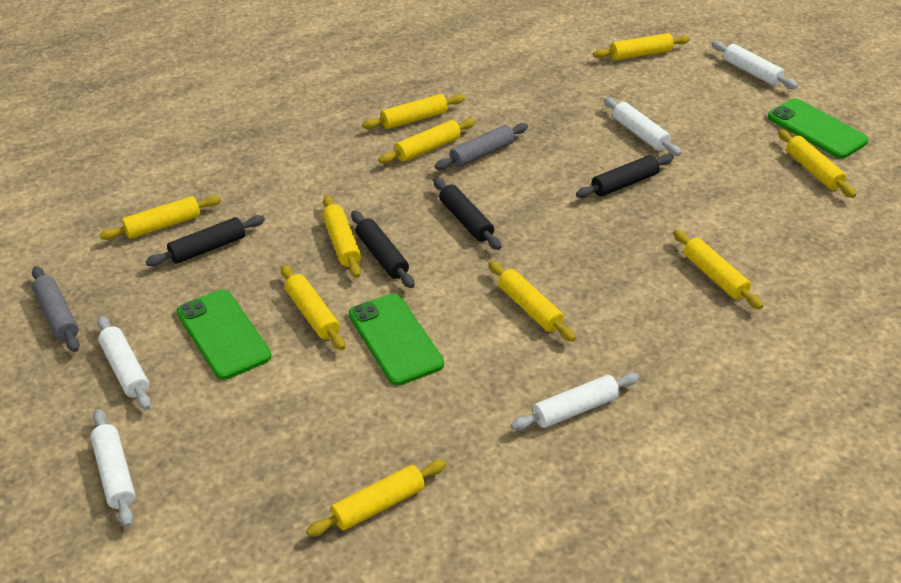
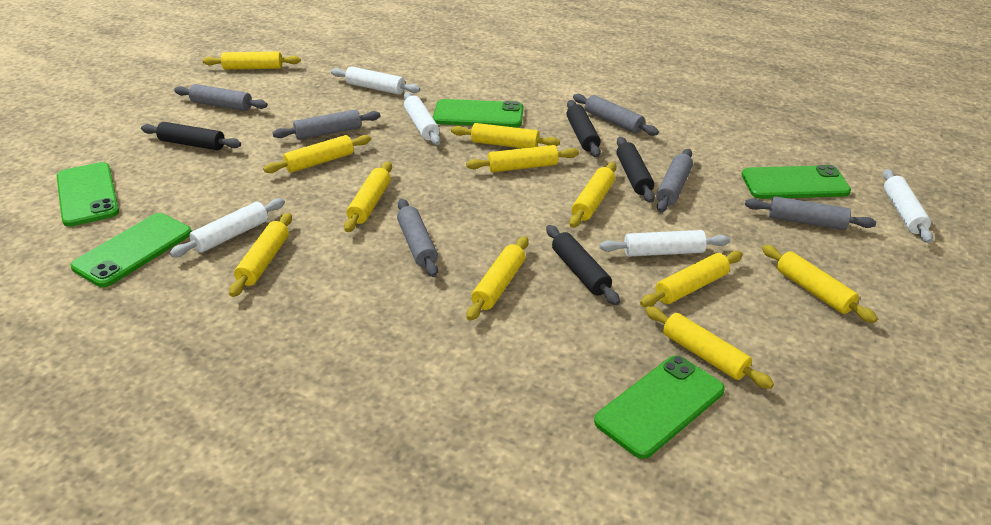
green phone: [177,289,272,380] [349,294,444,386] [768,98,869,159] = 3 -> [57,162,119,227] [71,213,192,287] [433,99,523,128] [594,355,725,459] [741,165,851,199] = 5
grey rolling pin: [32,266,80,352] [435,123,528,170] = 2 -> [174,84,267,111] [273,109,380,140] [397,199,438,277] [573,94,659,136] [656,149,693,213] [745,196,876,230] = 6
yellow rolling pin: [99,195,221,240] [281,265,345,350] [306,460,447,536] [322,195,361,278] [362,94,465,129] [379,118,475,164] [488,261,575,342] [593,33,690,60] [673,230,763,309] [778,129,856,198] = 10 -> [203,51,301,70] [229,213,292,297] [263,135,371,173] [344,162,392,232] [451,123,560,148] [466,145,579,172] [467,236,528,321] [569,162,616,228] [640,251,743,307] [645,306,774,389] [762,245,878,323] = 11

